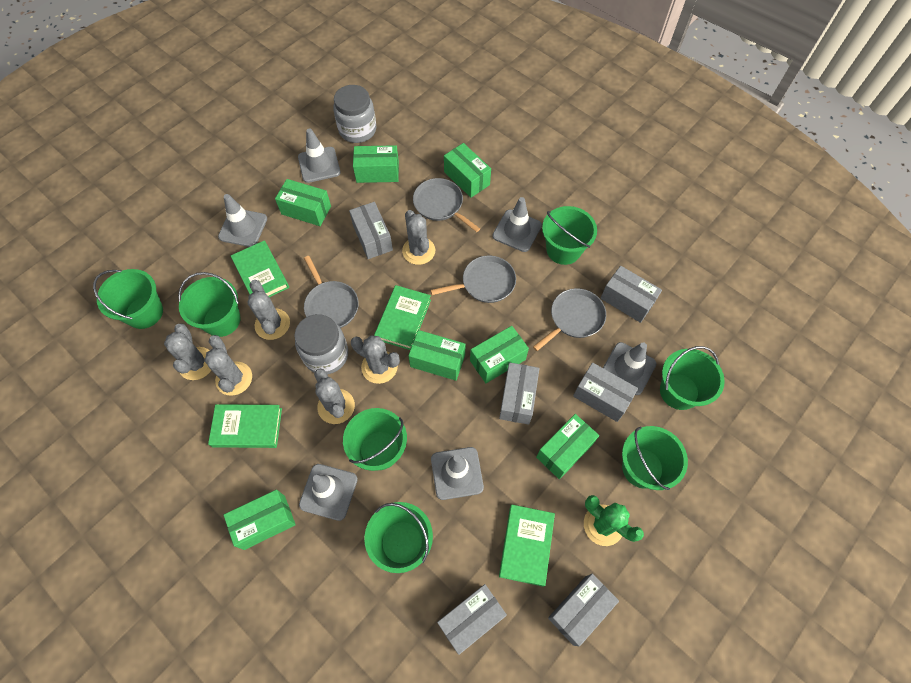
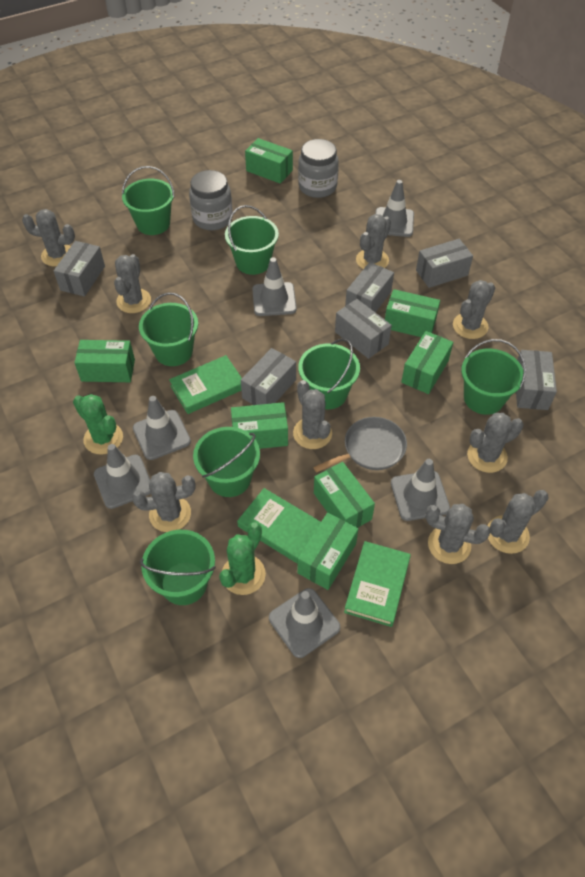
green book: [208,404,282,448] [231,241,289,297] [374,285,431,350] [499,505,555,587] = 4 -> [169,355,242,414] [237,488,321,563] [344,541,411,627] = 3
green cactus: [584,495,644,546] = 1 -> [73,394,123,455] [219,522,266,595] = 2
grey cactus: [164,323,211,380] [204,335,252,396] [247,280,290,340] [314,369,355,424] [351,335,400,384] [402,210,435,265] = 6 -> [22,209,75,267] [114,254,151,313] [132,472,196,532] [293,380,332,449] [356,214,391,269] [425,504,491,564] [453,280,495,339] [467,413,523,473] [488,490,548,554] = 9
grey pan: [304,256,359,328] [413,178,480,232] [431,256,516,303] [533,288,606,351] = 4 -> [314,417,407,472] = 1

